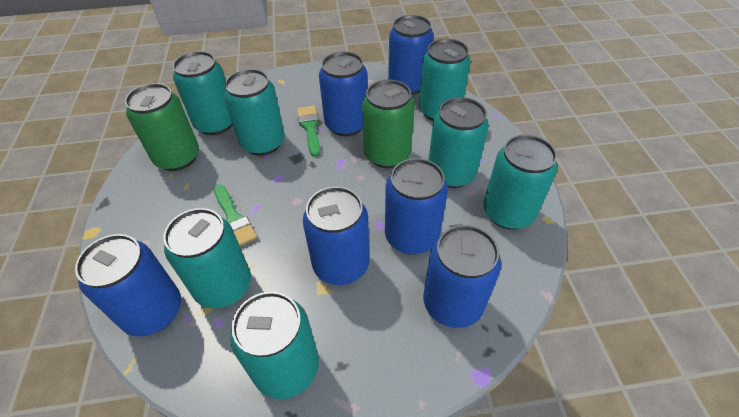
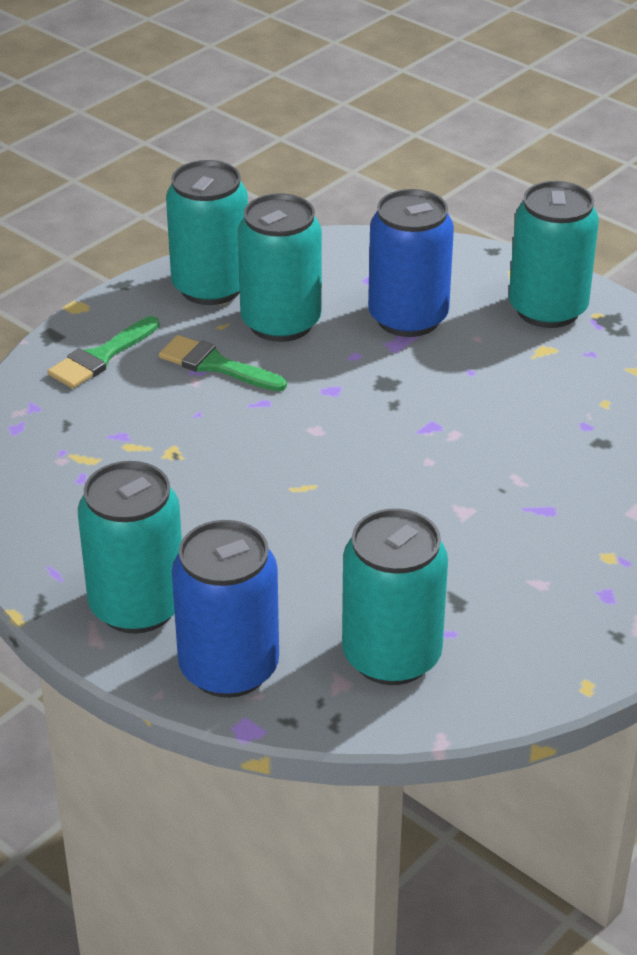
blue can: [75,234,181,337] [303,186,369,285] [319,51,368,137] [385,158,448,255] [388,15,434,95] [423,225,501,328] = 6 -> [172,520,279,698] [368,189,454,337] = 2
green can: [125,83,199,171] [362,80,415,168] = 2 -> none = 0
turquoise can: [163,208,251,309] [173,51,233,135] [224,69,285,156] [230,291,319,399] [419,39,471,121] [429,97,489,188] [483,135,557,230] = 7 -> [78,461,182,634] [166,160,248,305] [238,193,322,342] [342,508,448,685] [509,181,599,328] = 5

